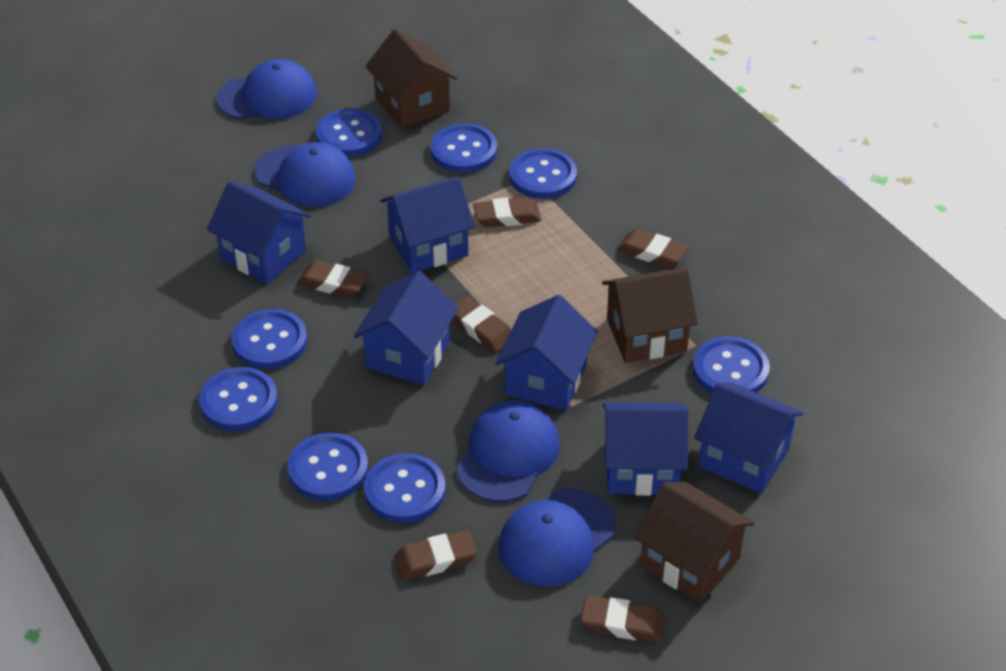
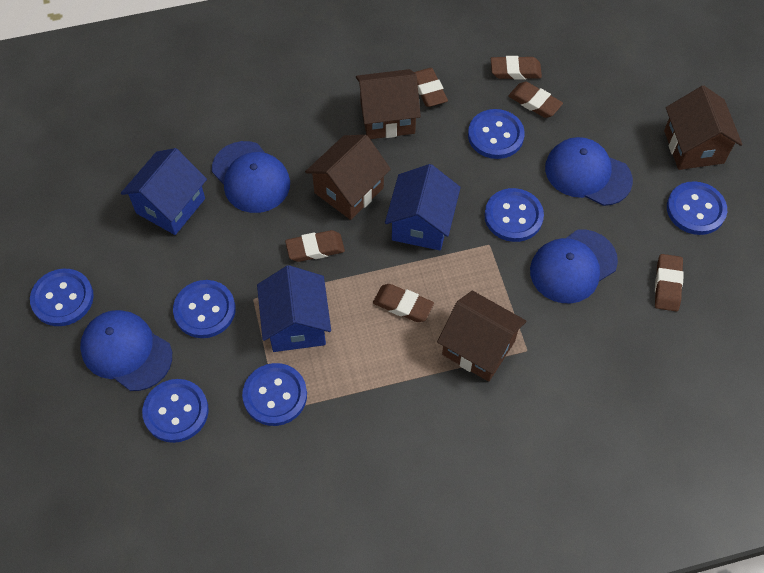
blue button: [199,367,278,431] [232,309,308,369] [287,433,368,501] [316,108,382,157] [364,453,446,523] [431,123,497,173] [509,148,577,199] [693,336,770,393] = 8 -> [30,269,94,326] [142,379,209,443] [173,280,236,338] [242,363,307,426] [468,109,525,159] [484,188,544,242] [667,181,727,235] = 7
blue house: [207,181,311,284] [354,271,458,385] [380,176,475,273] [495,295,598,411] [603,402,688,496] [695,383,803,493] = 6 -> [121,148,207,235] [257,265,331,352] [385,164,461,250] = 3
brown house: [365,29,457,128] [602,269,698,363] [634,482,755,603] = 3 -> [305,135,391,220] [356,69,421,139] [437,291,526,382] [664,86,743,170] = 4

